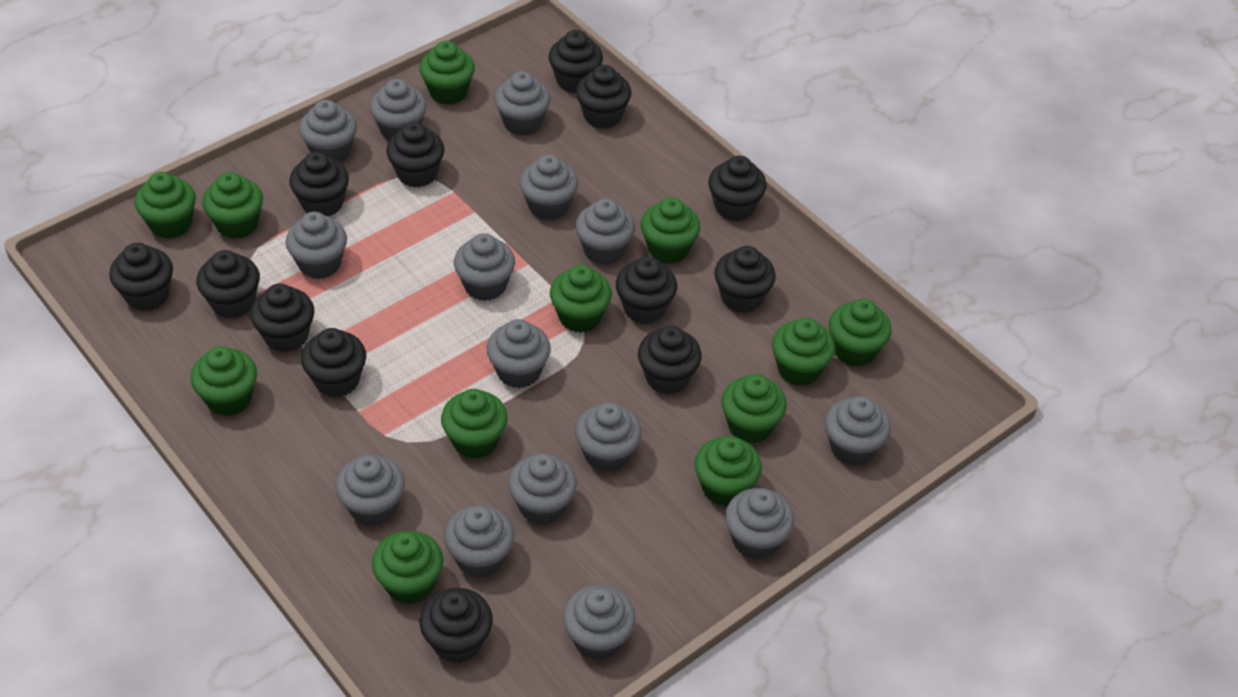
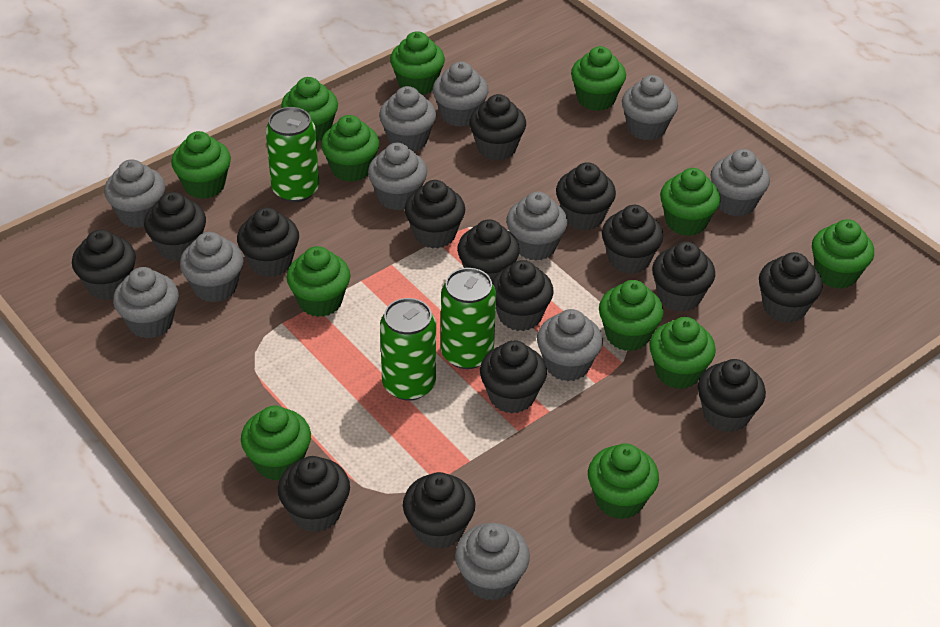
black cupcake: [109,243,173,311] [197,250,260,319] [250,284,314,352] [289,152,349,216] [301,328,366,397] [386,122,444,187] [420,588,493,663] [548,30,603,93] [576,65,631,129] [616,256,677,324] [638,326,702,395] [708,156,767,221] [714,246,776,313] = 13 -> [72,230,136,300] [144,192,206,261] [237,207,299,277] [278,456,350,532] [403,472,476,549] [405,180,465,249] [457,219,520,281] [469,94,526,160] [480,340,547,414] [492,260,554,331] [556,162,616,231] [602,205,663,274] [652,241,715,312] [698,359,766,432] [759,252,823,323] = 15
green can: none = 0 -> [266,107,319,202] [380,298,436,401] [441,268,496,369] = 3
grey cupcake: [286,212,347,279] [299,100,357,163] [336,455,405,526] [370,79,427,140] [444,505,514,578] [454,233,515,301] [487,319,551,388] [495,71,551,135] [508,454,577,525] [520,155,578,220] [563,585,636,660] [575,198,635,265] [575,402,642,473] [725,488,794,560] [825,396,891,466] = 15 -> [104,159,165,228] [113,267,179,338] [180,232,244,302] [368,143,427,210] [379,86,436,151] [433,62,488,127] [455,523,530,601] [506,192,567,261] [537,309,603,381] [622,75,678,140] [710,149,770,217] = 11

